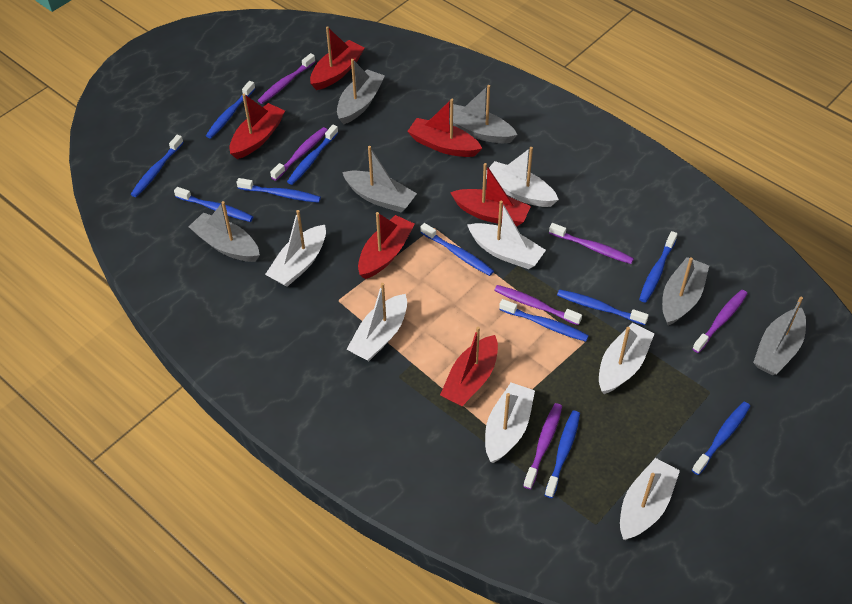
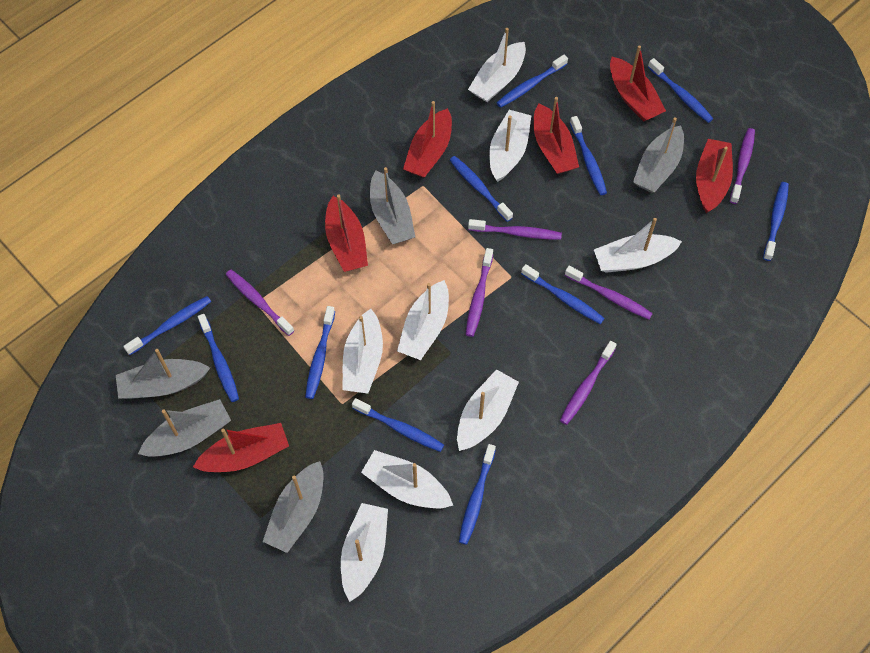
grey boat: [189,201,260,262] [337,59,385,124] [342,146,417,213] [453,85,518,143] [662,257,709,326] [753,297,806,375] = 6 -> [116,349,210,399] [138,399,231,457] [263,461,323,553] [370,167,415,244] [633,117,684,193] = 5
white boat: [265,210,326,287] [346,283,407,361] [467,201,546,269] [485,383,535,463] [486,147,559,207] [599,323,655,394] [620,458,680,540] = 7 -> [341,503,388,602] [342,309,383,394] [361,450,453,508] [397,280,449,360] [457,369,519,451] [468,28,526,102] [489,110,531,182] [594,218,682,273] = 8

